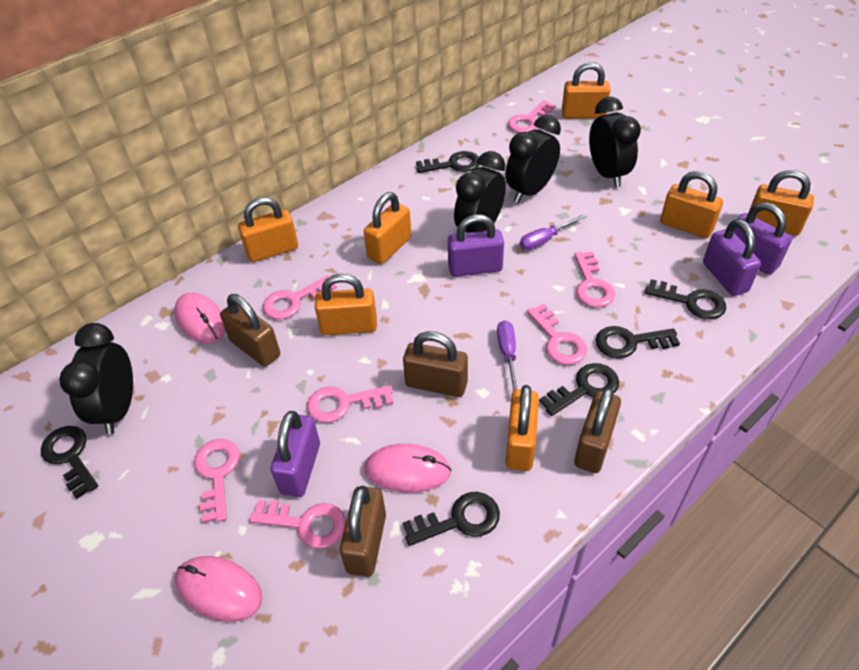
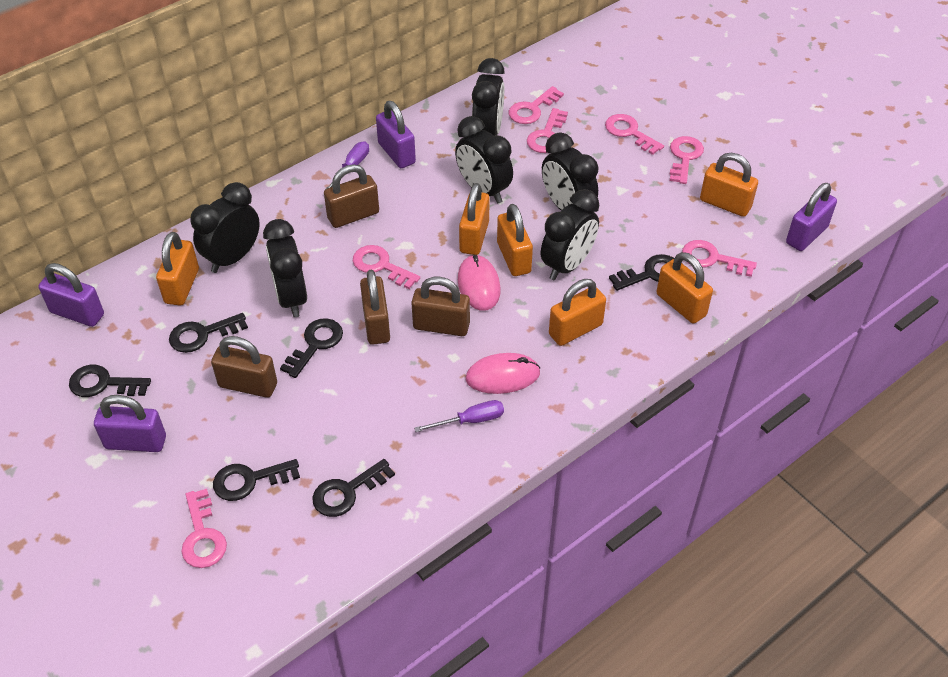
black clock: [59,323,133,435] [454,151,506,233] [505,115,561,203] [589,97,641,188] = 4 -> [190,182,260,273] [263,219,307,317] [455,116,513,203] [472,58,505,136] [541,189,599,280] [542,132,598,210] = 6
orange padlock: [238,197,298,262] [315,274,377,335] [364,192,411,264] [506,385,539,471] [562,62,611,119] [660,171,723,238] [749,170,814,235] = 7 -> [156,232,199,306] [459,183,490,255] [497,204,533,276] [549,279,606,346] [656,252,713,324] [700,153,758,217] = 6
pink mouse: [174,293,226,343] [175,556,262,622] [364,444,451,493] = 3 -> [458,254,501,311] [466,353,540,394] = 2

